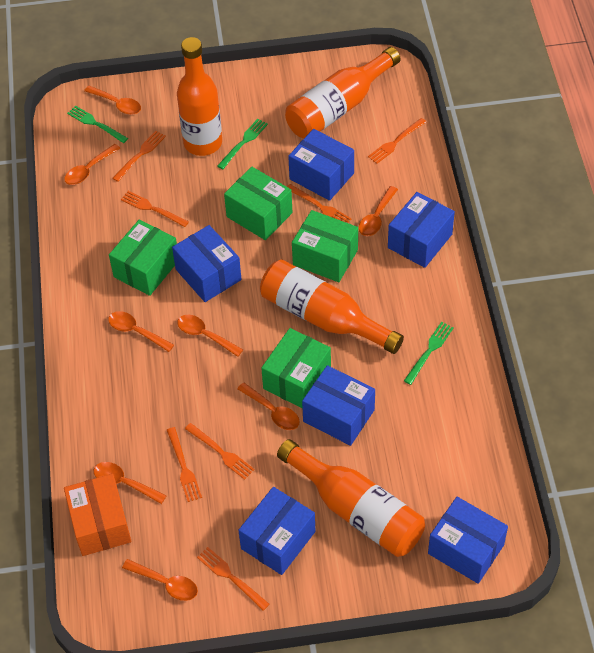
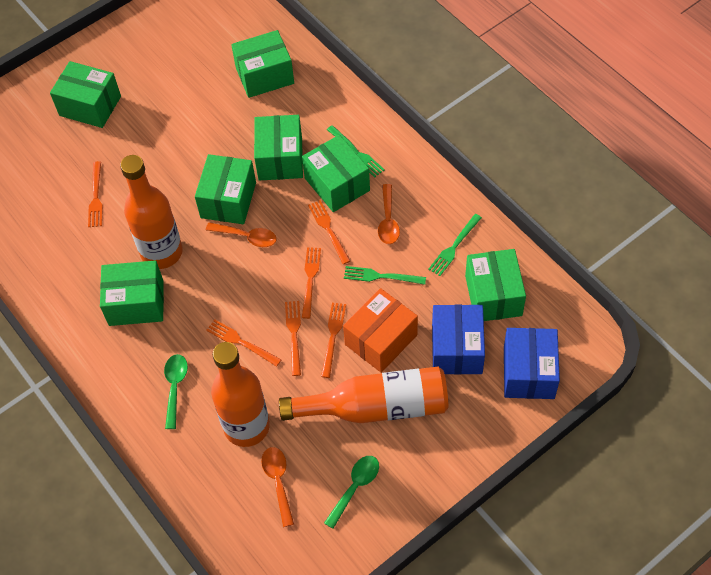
blue box: [172,225,242,302] [238,487,315,575] [288,129,354,201] [302,365,375,446] [388,192,455,268] [428,497,508,584] = 6 -> [432,305,485,375] [504,328,560,399] = 2
green box: [109,219,177,296] [224,167,292,240] [261,328,331,408] [292,210,358,282] = 4 -> [50,61,121,128] [100,260,164,326] [195,154,256,224] [231,30,294,98] [254,115,303,181] [302,135,370,212] [465,249,526,321] = 7
green spoon: none = 0 -> [164,354,188,429] [324,456,379,529] = 2
orange bottle: [177,37,222,156] [260,259,404,354] [277,439,425,557] [285,47,401,138] = 4 -> [120,155,183,269] [211,342,270,447] [279,366,448,423] = 3
orange fork: [112,131,166,182] [121,191,189,227] [167,427,202,502] [185,423,255,480] [197,547,269,611] [287,184,352,223] [368,118,426,164] = 7 -> [88,161,103,227] [206,319,281,367] [285,301,301,376] [302,247,321,319] [308,200,350,264] [321,303,346,378] = 6
orange spoon: [64,144,121,185] [84,86,141,115] [94,462,167,504] [108,311,174,352] [122,559,198,601] [177,315,243,357] [237,383,300,430] [359,186,398,236] = 8 -> [206,222,277,247] [261,447,294,527] [378,184,400,244] = 3

